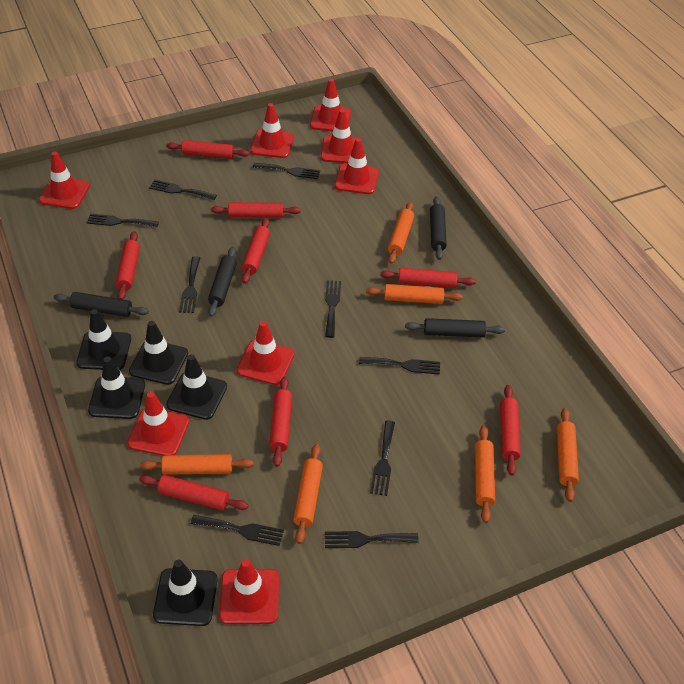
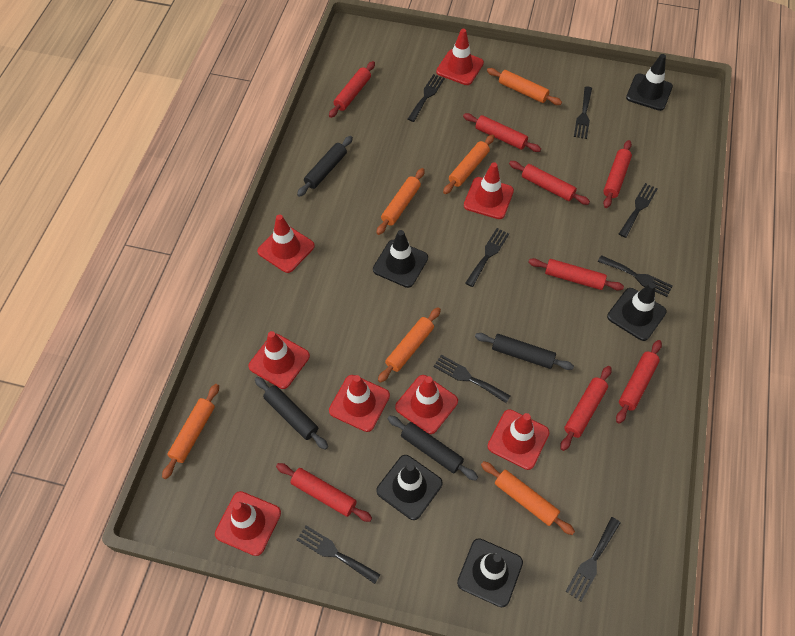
black fork: [86,214,159,227] [149,180,217,200] [179,256,200,313] [191,515,284,546] [253,163,320,179] [325,280,341,338] [325,531,419,548] [359,357,440,375] [370,421,395,496] = 9 -> [297,526,381,584] [408,74,445,122] [434,355,510,403] [465,228,509,287] [566,517,621,601] [574,86,592,139] [598,255,673,297] [619,183,657,238] = 8

